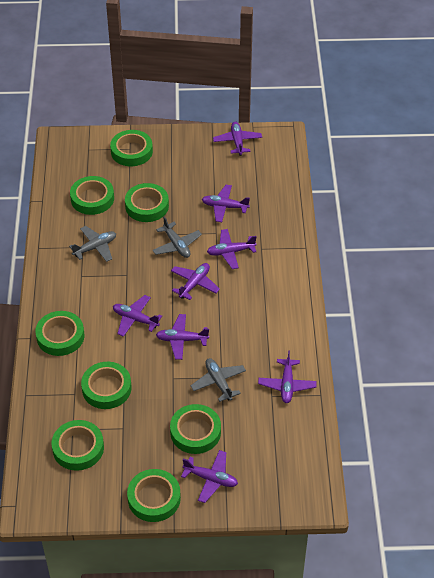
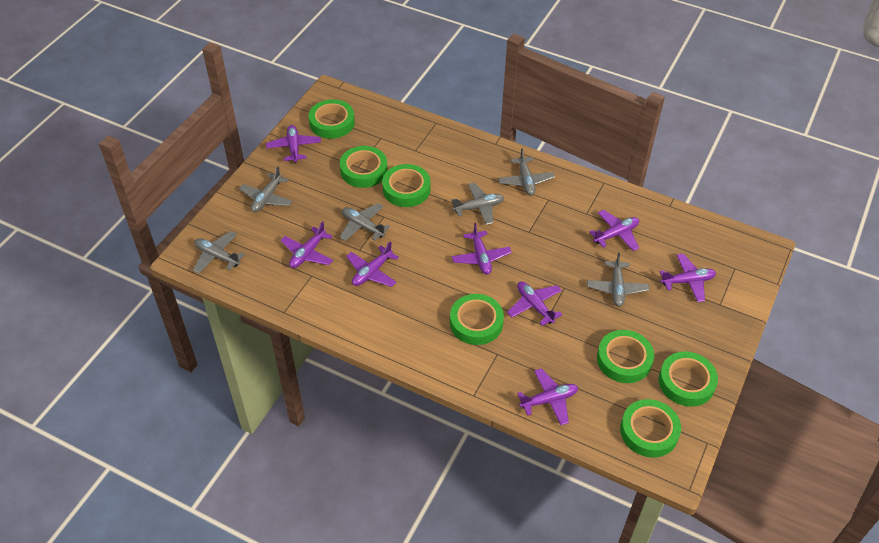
green tape: [35,311,84,356] [52,420,104,471] [70,176,114,215] [81,362,131,409] [110,130,153,166] [125,183,169,222] [127,469,181,522] [170,404,221,454] = 8 -> [309,99,355,139] [340,146,388,188] [382,164,431,207] [450,294,504,345] [597,330,654,383] [620,399,681,458] [659,352,718,407] = 7
grey plane: [69,226,116,262] [152,216,202,258] [191,358,246,402] = 3 -> [193,231,245,273] [239,166,293,212] [340,203,390,241] [451,182,504,225] [498,148,555,196] [587,252,649,307] = 6

